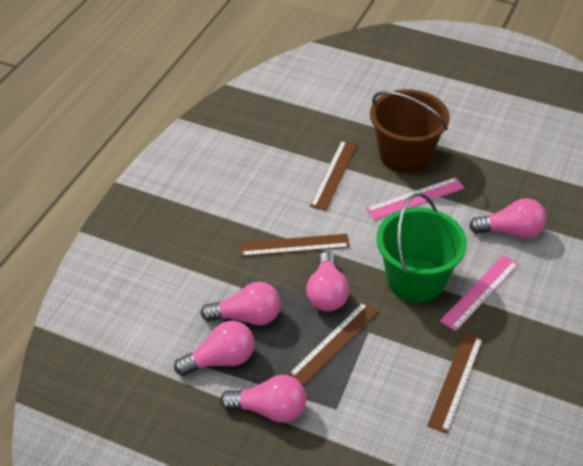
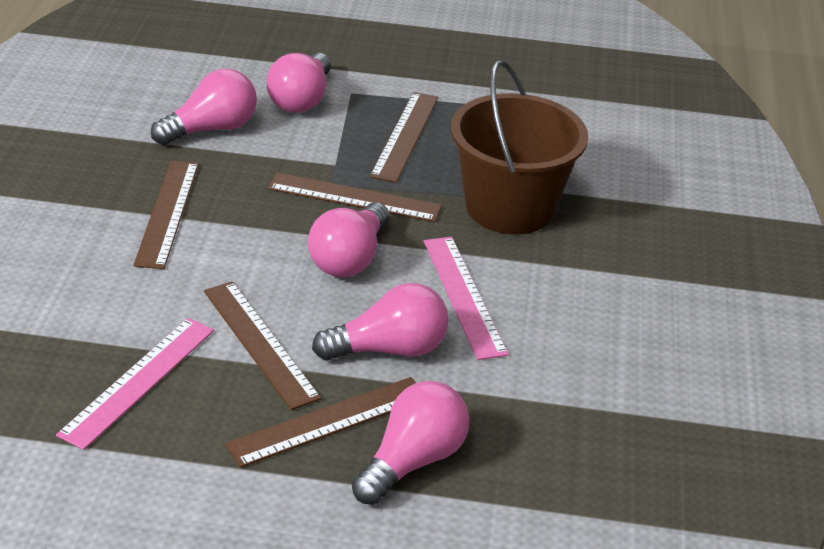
brown ruler: [239,234,350,257] [288,302,379,386] [310,140,357,211] [427,332,483,433] = 4 -> [133,160,199,269] [204,281,321,410] [225,377,416,468] [268,172,442,222] [370,92,438,183] = 5
green bucket: [376,193,467,303] = 1 -> none = 0

